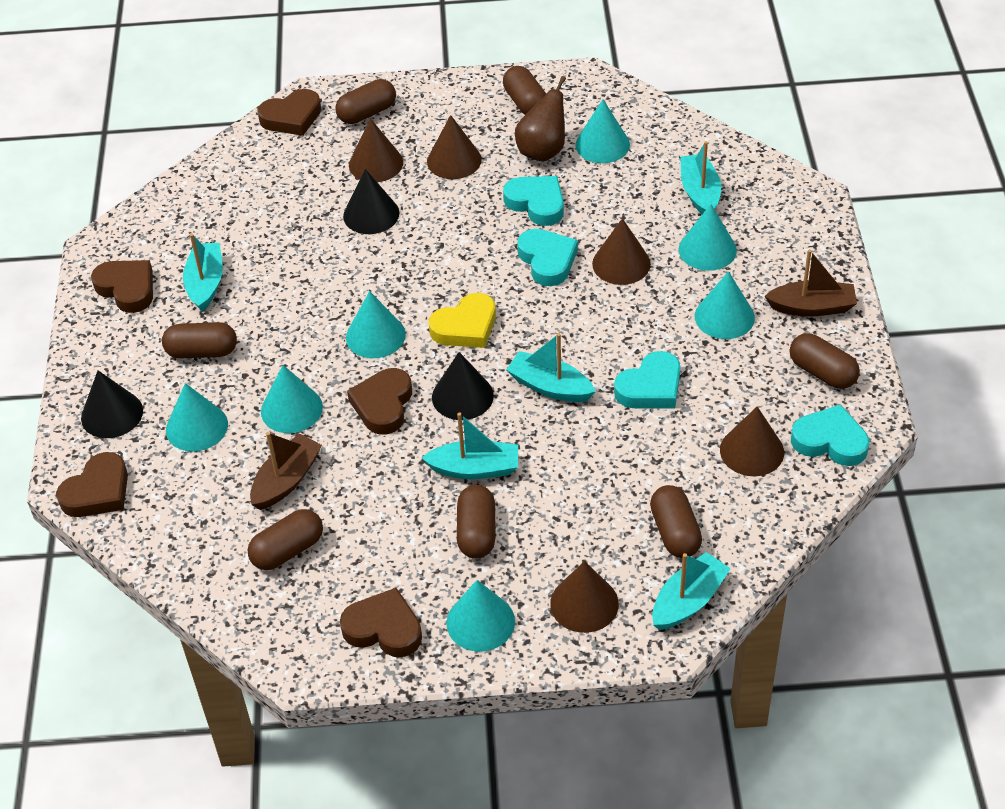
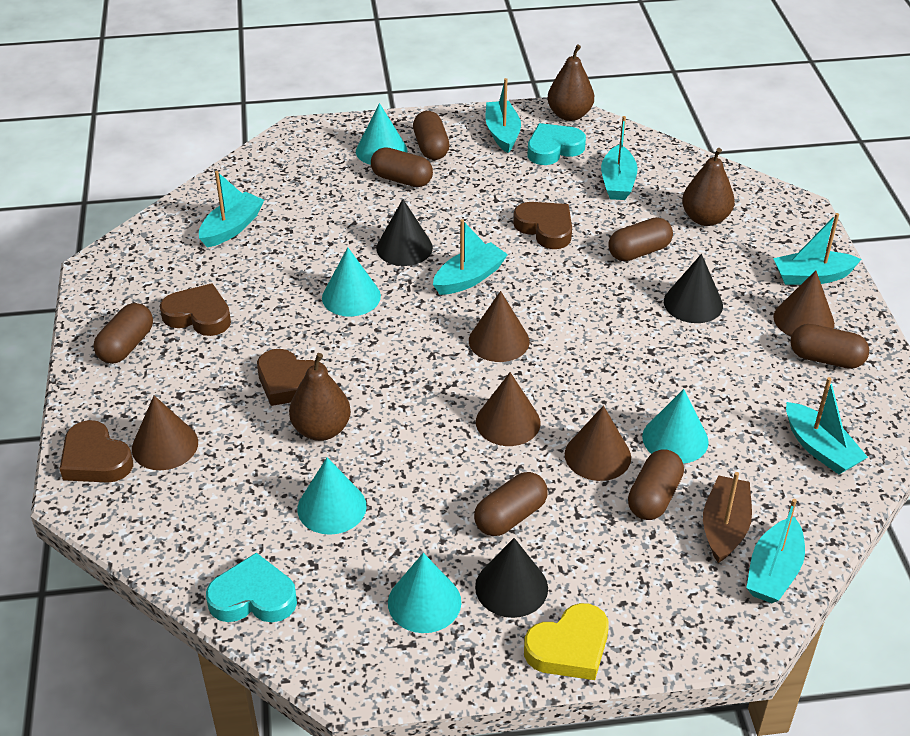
brown boat: [250,432,322,510] [765,249,857,317] = 2 -> [703,472,752,563] = 1
brown heart: [56,452,128,517] [91,260,153,313] [257,89,321,136] [340,588,422,657] [347,368,412,435] = 5 -> [60,420,133,483] [160,283,231,336] [257,349,328,406] [513,202,572,249] = 4
brown pear: [515,76,566,162] = 1 -> [289,353,351,441] [547,44,594,121] [682,148,735,226] = 3
turquoise boat: [183,233,223,312] [421,412,518,479] [506,333,596,402] [652,552,731,630] [680,141,721,215] = 5 -> [199,171,264,247] [433,219,508,295] [486,78,521,153] [601,116,638,200] [747,499,805,603] [773,213,861,285] [786,377,868,474] = 7
turquoise cone: [166,383,228,452] [261,365,323,433] [346,291,406,358] [446,580,515,652] [575,99,630,163] [678,204,737,271] [695,271,755,339] = 7 -> [297,457,367,535] [322,247,381,316] [356,103,407,165] [388,553,461,633] [642,389,709,464] = 5
turquoise heart: [503,176,564,226] [517,229,578,286] [614,351,680,408] [791,404,869,466] = 4 -> [206,553,297,622] [527,123,586,165] = 2

